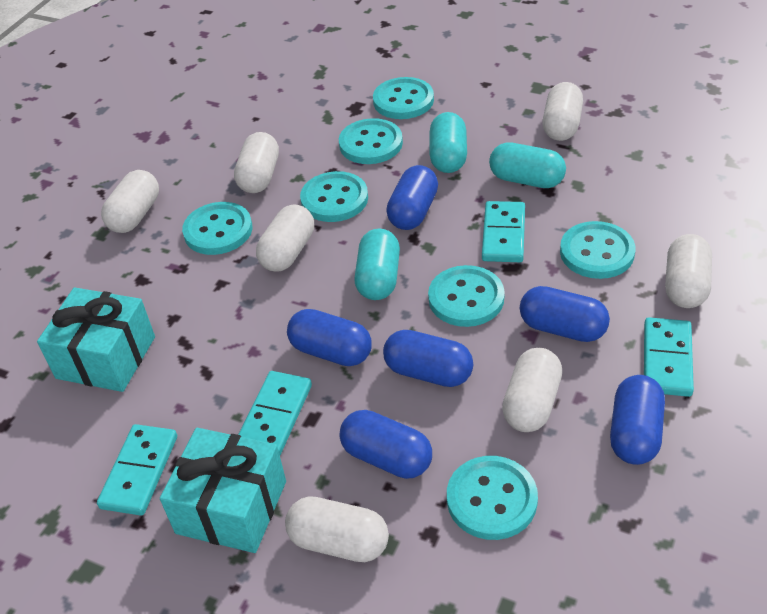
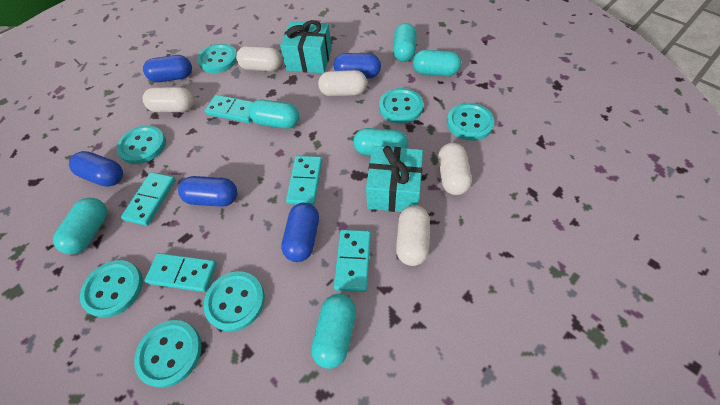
blue capsule: [287,309,372,366] [339,410,432,479] [383,330,473,387] [386,165,438,230] [520,286,610,342] [610,375,665,465] = 6 -> [69,151,123,187] [143,55,192,82] [178,176,237,207] [281,203,319,262] [334,53,381,79] = 5
turquoise capsule: [355,229,400,300] [429,112,467,173] [489,142,566,188] = 3 -> [53,198,107,254] [249,100,299,129] [311,294,356,369] [353,128,408,156] [393,23,417,62] [413,50,461,76] = 6
turquoise domino: [97,424,177,516] [238,371,312,455] [482,201,525,262] [644,317,694,397] = 4 -> [121,172,176,226] [144,253,217,292] [205,95,253,123] [286,156,322,205] [334,230,371,292] = 5
white capsule: [101,170,159,233] [234,132,279,193] [256,204,314,272] [285,496,389,562] [502,348,562,432] [542,82,583,141] [665,234,712,308] = 7 -> [143,87,194,112] [236,46,282,71] [318,70,367,96] [396,205,430,266] [438,143,472,195] = 5

